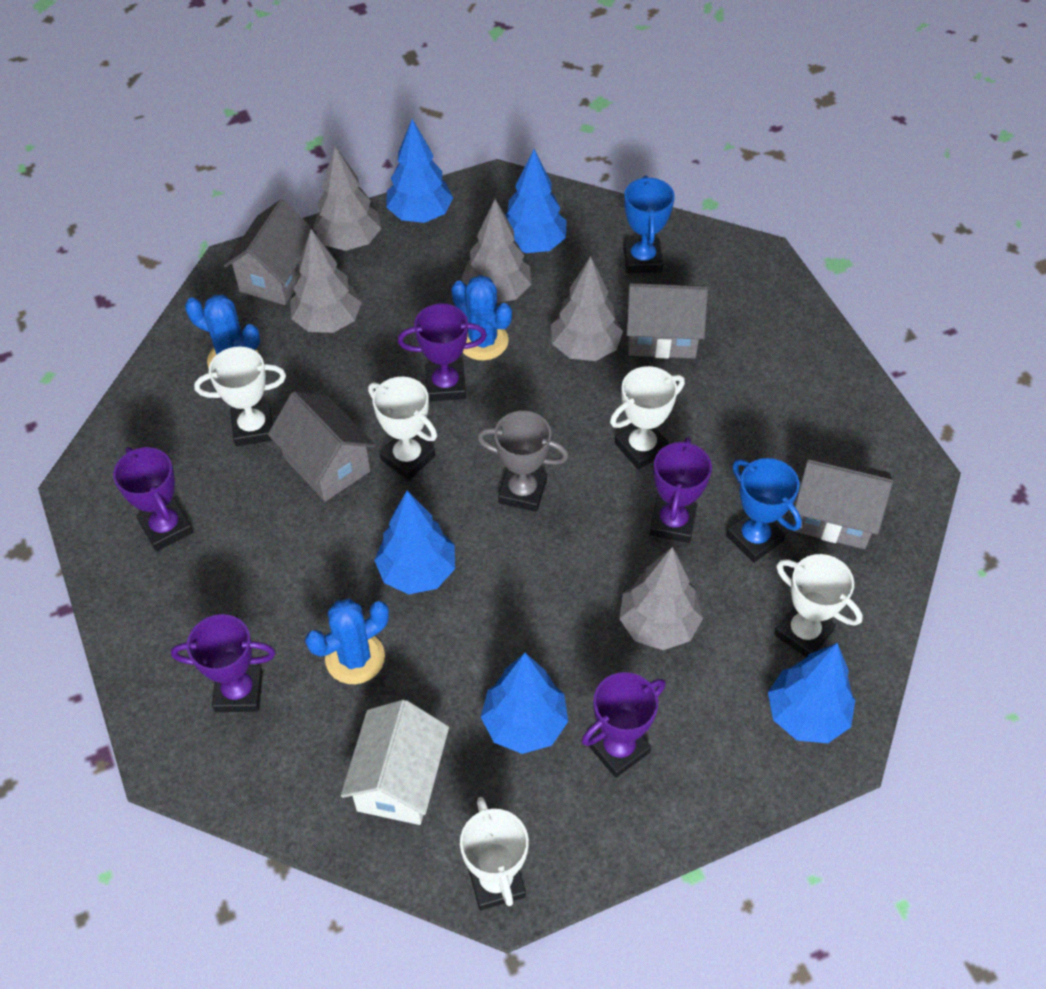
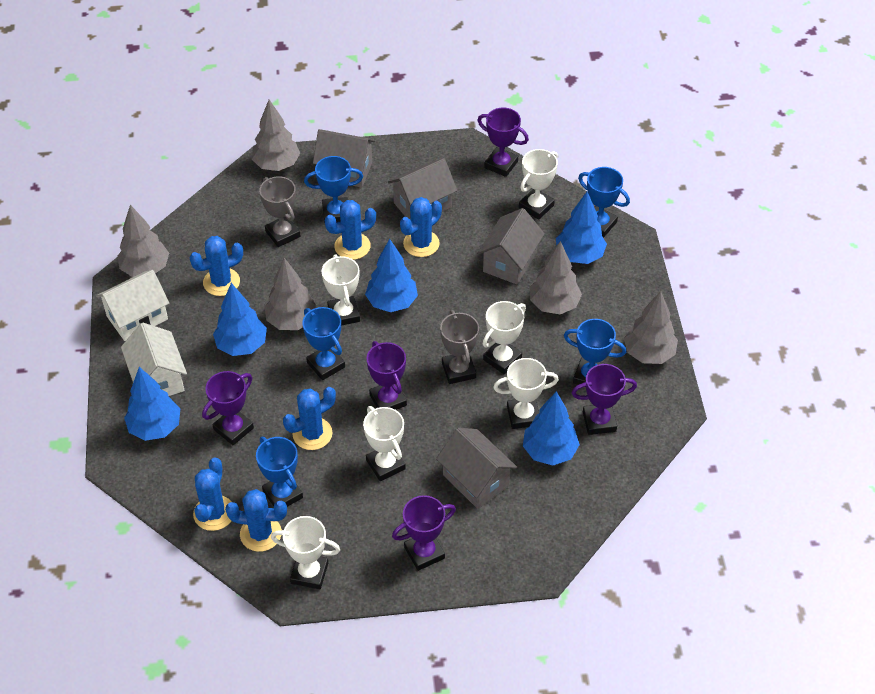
blue cactus: [185,295,260,368] [305,599,389,684] [451,275,512,361] = 3 -> [190,236,243,296] [193,457,231,531] [225,489,287,552] [283,387,336,450] [325,200,376,260] [400,197,442,257] = 6
blue trophy: [623,175,675,273] [726,458,802,563] = 2 -> [256,437,303,507] [302,307,345,380] [304,156,363,223] [564,319,626,385] [578,167,630,238] = 5
grey trophy: [477,411,569,512] = 1 -> [259,176,301,247] [440,310,479,384] = 2
white house: [341,700,449,825] = 1 -> [96,270,169,341] [121,323,187,396] = 2
white trophy: [194,346,286,446] [368,377,437,480] [460,797,529,910] [610,366,685,470] [774,554,863,658] = 5 -> [271,516,340,589] [322,254,360,326] [363,406,406,481] [483,301,526,374] [493,358,559,429] [519,149,558,220] = 6

